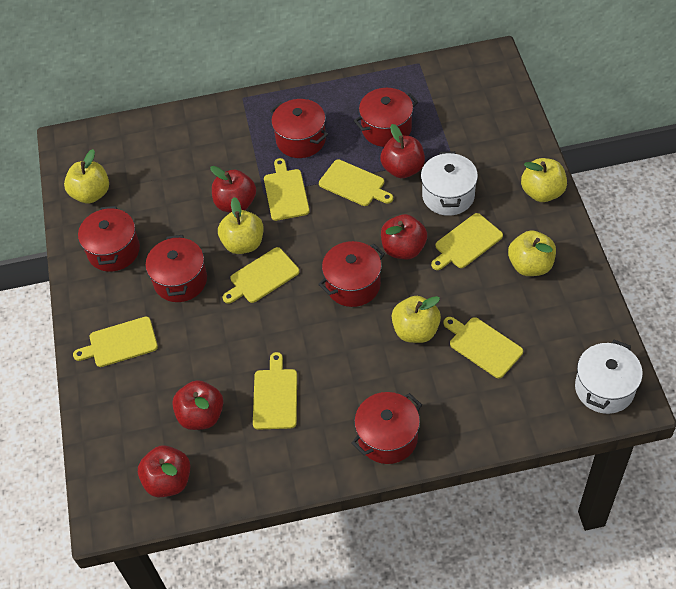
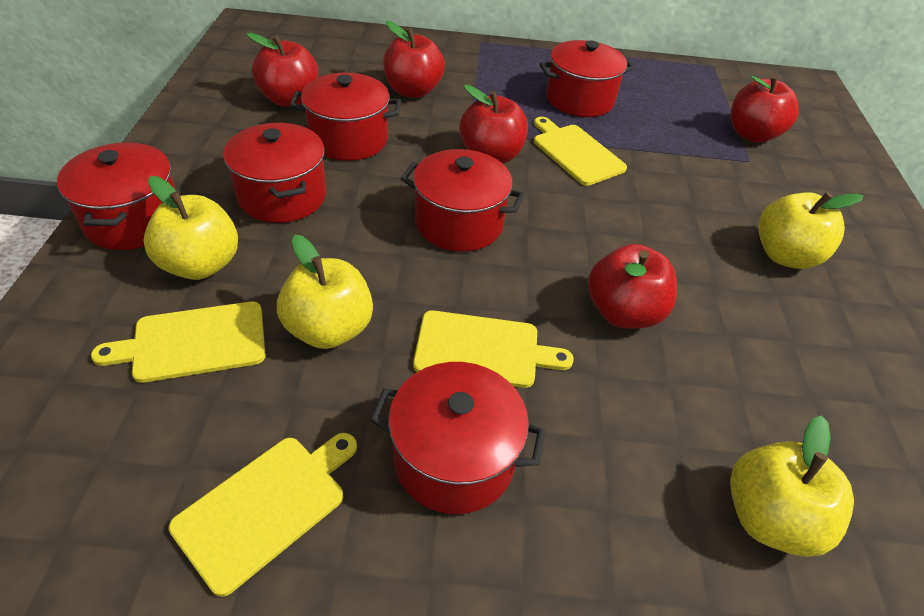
white pot: [421,151,478,216] [575,340,643,414] = 2 -> none = 0
yellow apple: [64,149,109,204] [218,197,264,254] [392,296,441,343] [508,230,556,276] [521,158,567,202] = 5 -> [144,176,238,280] [277,235,373,349] [730,415,854,557] [758,192,864,269] = 4
yellow cutting board: [73,317,158,367] [223,247,299,304] [253,352,297,430] [264,158,310,221] [319,159,393,206] [431,213,503,270] [443,317,523,378] = 7 -> [91,302,266,383] [169,433,357,597] [413,310,574,388] [534,117,627,186] = 4

